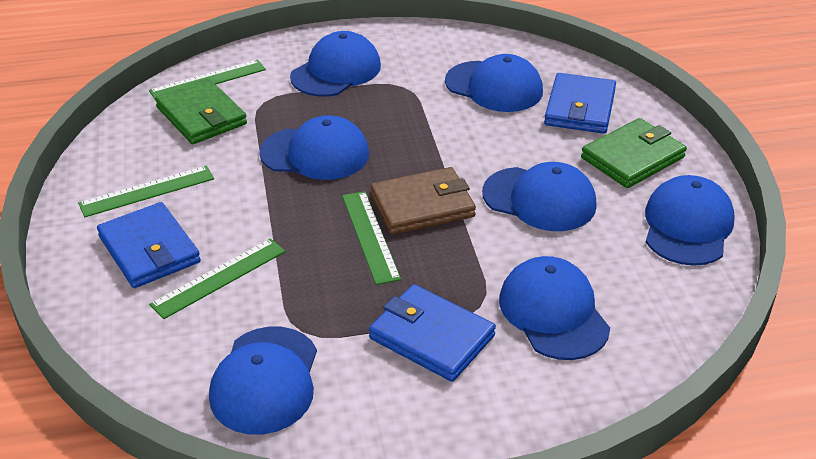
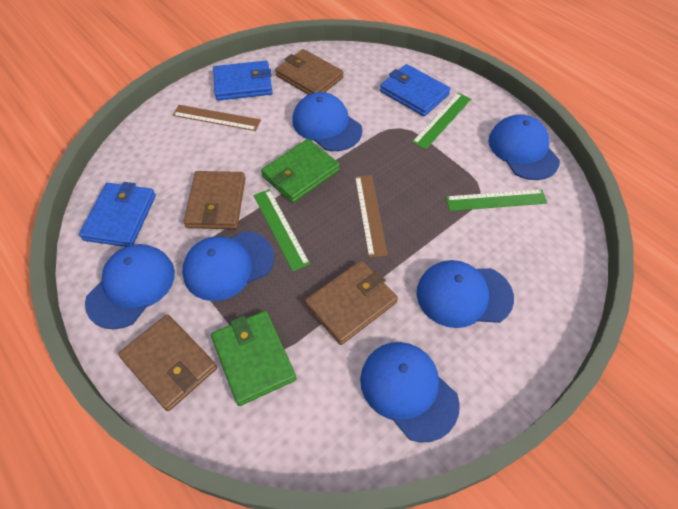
blue cap: [209,327,317,435] [260,115,369,180] [290,31,381,97] [445,54,543,112] [482,162,597,231] [499,256,610,360] [645,175,735,266] = 7 -> [85,244,175,329] [182,231,274,301] [292,92,362,151] [360,342,460,442] [417,260,514,328] [488,114,560,180] = 6
brown ruler: none = 0 -> [172,105,261,131] [355,175,388,258] = 2
brown wallet: [370,167,476,235] = 1 -> [118,314,217,411] [184,171,246,229] [275,49,344,95] [305,260,398,345] = 4
green ruler: [78,166,214,217] [149,59,266,99] [149,238,285,319] [342,191,401,285] = 4 -> [253,189,310,271] [412,93,471,150] [446,189,547,211] = 3

